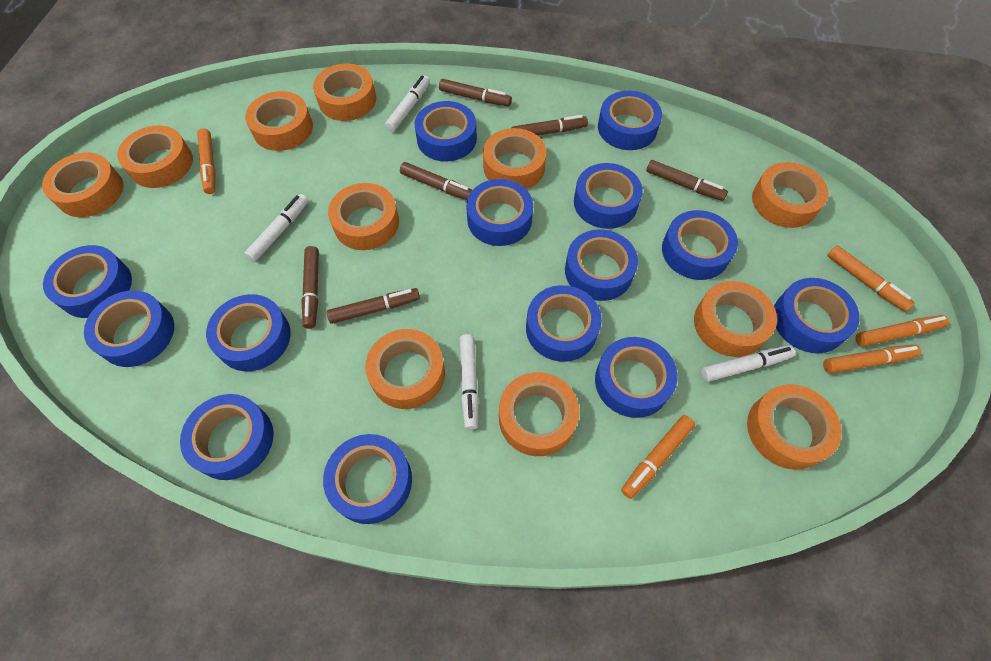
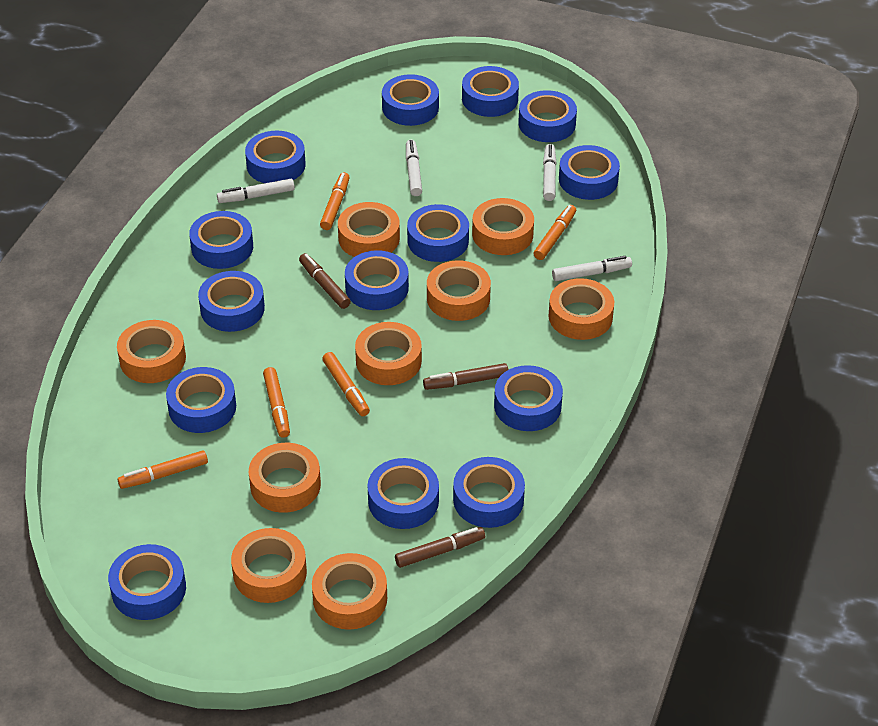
brown marker: [301,246,319,329] [327,288,420,324] [400,162,472,200] [439,79,512,106] [511,115,588,135] [646,160,728,201] = 6 -> [299,253,351,309] [395,527,485,568] [423,363,508,390] = 3
orange tape: [42,152,123,217] [117,125,193,188] [245,91,313,151] [313,64,376,121] [328,183,399,250] [365,329,445,409] [483,128,546,189] [499,372,580,456] [694,281,777,357] [747,384,842,470] [752,162,829,228] = 11 -> [117,320,186,383] [231,528,307,603] [249,443,321,513] [312,553,387,630] [338,202,400,257] [355,322,422,385] [427,260,491,321] [472,198,534,255] [549,278,614,340] = 9

